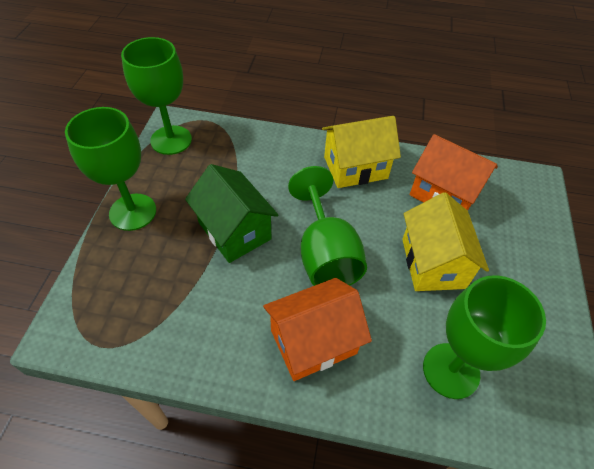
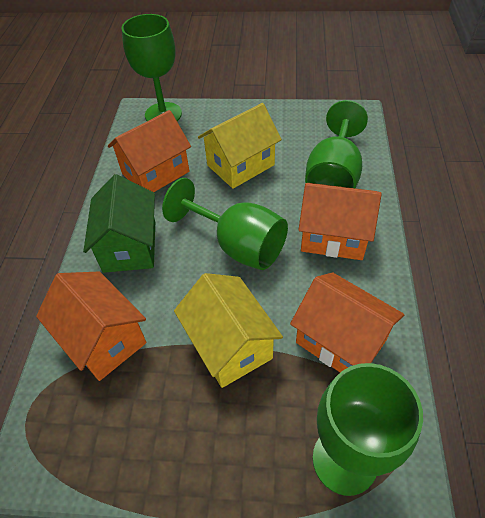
orange house: [263,278,372,381] [409,134,498,211] = 2 -> [36,272,147,381] [108,110,191,192] [290,272,404,372] [299,183,382,260] = 4

